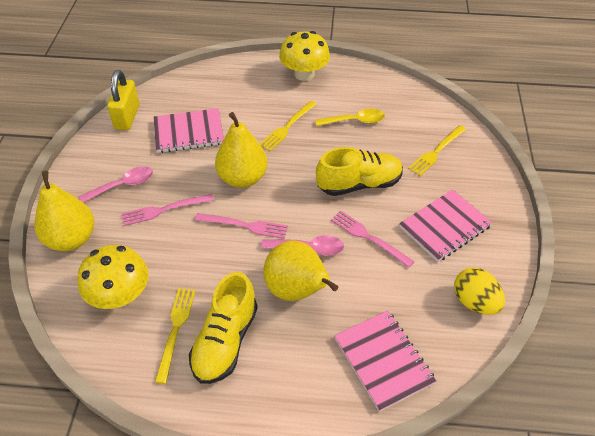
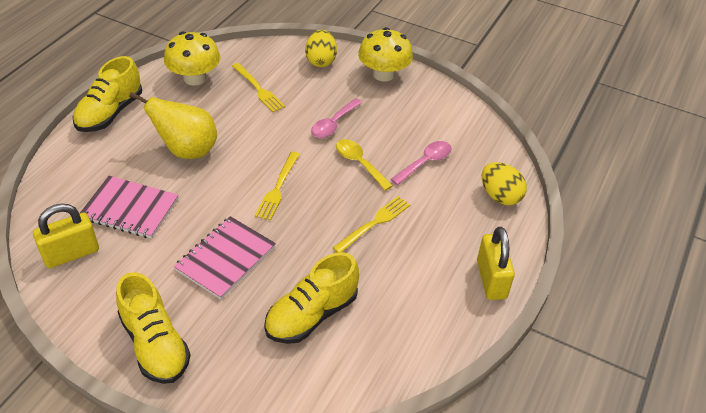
pink fork: [121,194,214,226] [195,213,288,239] [331,210,415,268] = 3 -> none = 0
pink notebook: [153,108,224,153] [334,311,436,412] [399,189,493,262] = 3 -> [80,176,179,239] [174,216,276,300] = 2
yellow egg: [454,267,505,315] = 1 -> [305,30,337,67] [482,162,527,206] = 2
yellow padlock: [107,70,140,130] = 1 -> [33,204,99,268] [477,227,515,300] = 2
yellow pear: [34,171,94,251] [215,112,268,188] [263,240,338,301] = 3 -> [129,92,217,159] = 1
yellow shoe: [189,272,258,384] [316,147,403,196] = 2 -> [73,56,142,132] [116,272,191,384] [264,252,359,344] = 3

